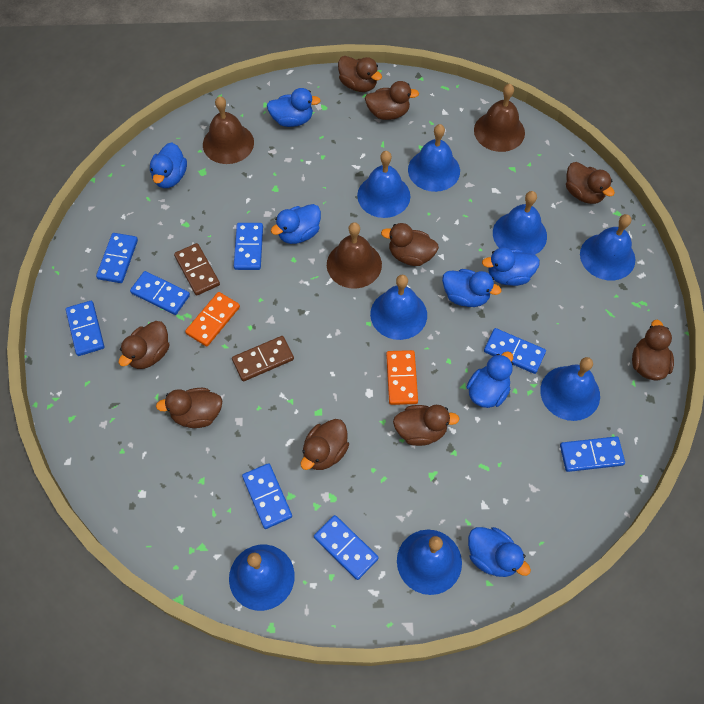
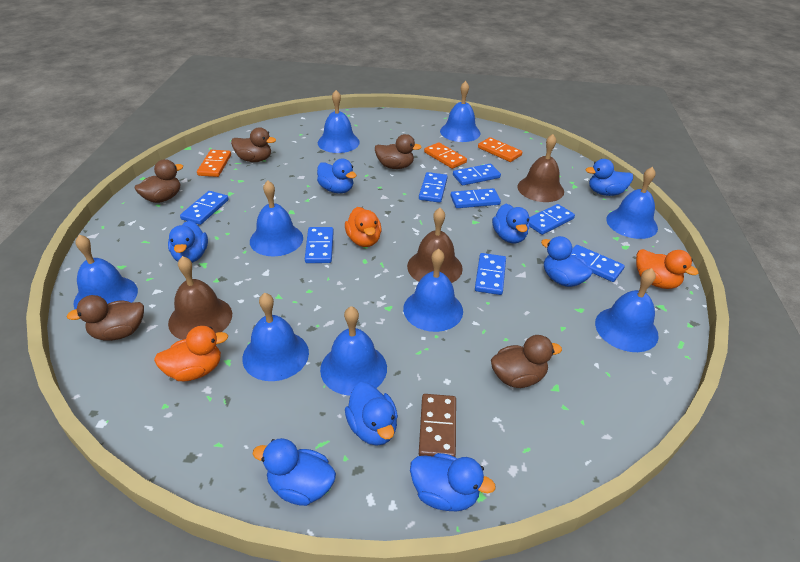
blue bell: [229,545,295,611] [357,151,411,218] [370,275,427,340] [397,530,462,595] [408,124,460,192] [493,191,547,255] [540,357,600,421] [580,214,635,281] = 8 -> [73,234,138,309] [242,293,309,381] [250,181,303,256] [318,90,360,153] [320,306,387,396] [403,249,463,332] [440,81,480,142] [595,268,659,352] [606,167,658,239] = 9
blue duck: [150,142,187,188] [267,88,321,127] [271,204,321,244] [442,269,501,307] [467,351,513,408] [468,527,531,577] [482,248,540,286] = 7 -> [168,221,208,263] [253,438,336,506] [317,159,357,193] [345,382,398,446] [410,453,496,511] [492,204,529,243] [541,236,593,287] [586,159,633,196] = 8
brown domino: [174,243,220,295] [232,336,294,382] = 2 -> [419,394,456,457] = 1
brown duck: [119,321,170,369] [156,388,222,428] [301,419,349,470] [338,56,382,92] [365,81,419,120] [381,223,439,266] [393,405,460,446] [566,162,615,204] [632,320,674,380] = 9 -> [67,295,144,341] [135,159,183,203] [231,127,276,162] [375,134,422,169] [491,335,562,388] = 5
orange domino: [185,292,240,347] [386,350,418,405] = 2 -> [197,150,231,177] [424,142,467,169] [478,137,522,162] = 3
orange duck: none = 0 -> [154,326,228,381] [345,207,382,247] [636,249,699,289] = 3

